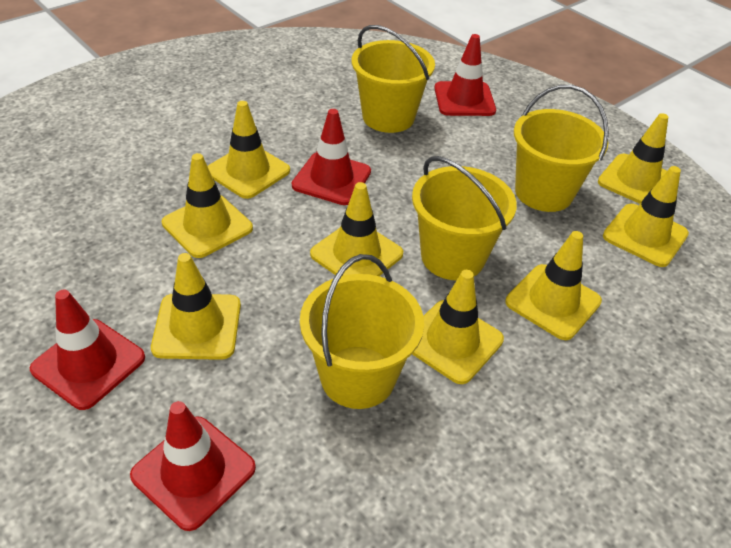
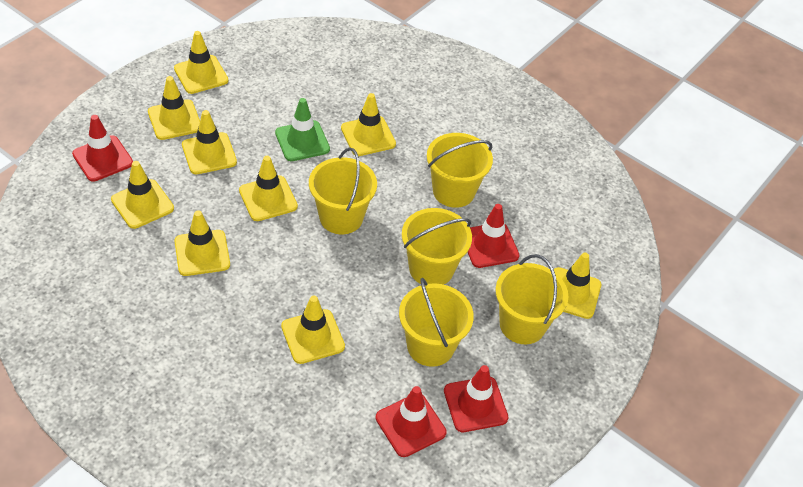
green traffic cone: none = 0 -> [275,98,330,161] = 1
yellow bucket: [300,254,424,409] [352,25,435,133] [412,156,517,280] [514,85,609,212] = 4 -> [309,147,377,234] [399,278,474,367] [402,208,472,285] [427,133,493,208] [495,254,568,344] = 5
yellow traffic cone: [151,253,241,360] [162,153,253,258] [208,101,290,199] [310,182,403,276] [412,270,504,384] [505,231,602,340] [598,113,668,204] [603,166,689,267] = 8 -> [111,161,174,229] [148,76,200,140] [174,31,228,94] [174,210,230,276] [182,110,237,174] [239,156,298,221] [281,296,345,364] [341,93,396,156] [554,252,601,319] = 9

